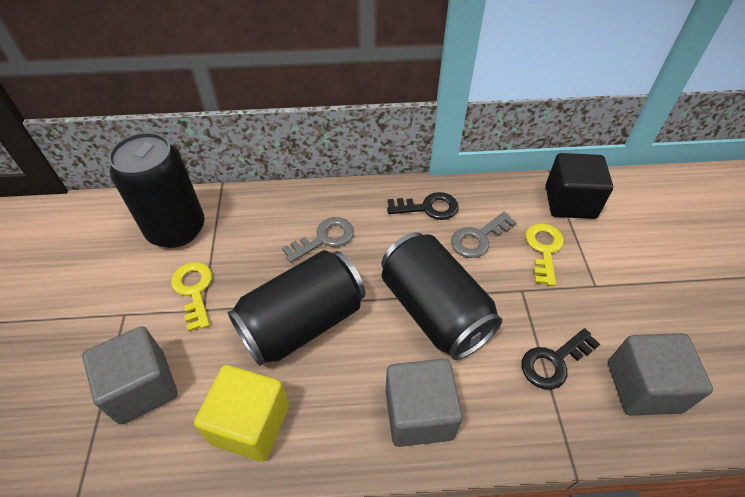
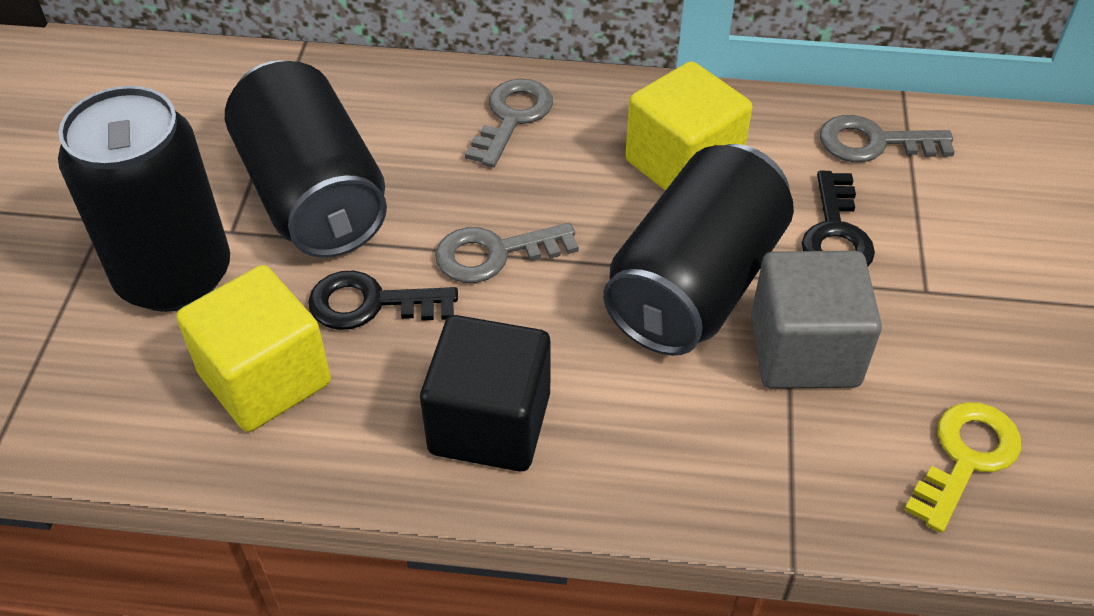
grey cube: [82,326,178,424] [386,359,463,447] [608,333,713,416] = 3 -> [751,251,882,389] = 1
grey key: [282,217,354,263] [451,212,517,258] = 2 -> [435,223,579,283] [465,79,553,167] [820,115,955,162] = 3
yellow cube: [194,365,289,462] = 1 -> [176,265,331,432] [625,61,752,191] = 2
yellow key: [171,262,212,332] [525,223,564,286] = 2 -> [904,402,1021,533] = 1

